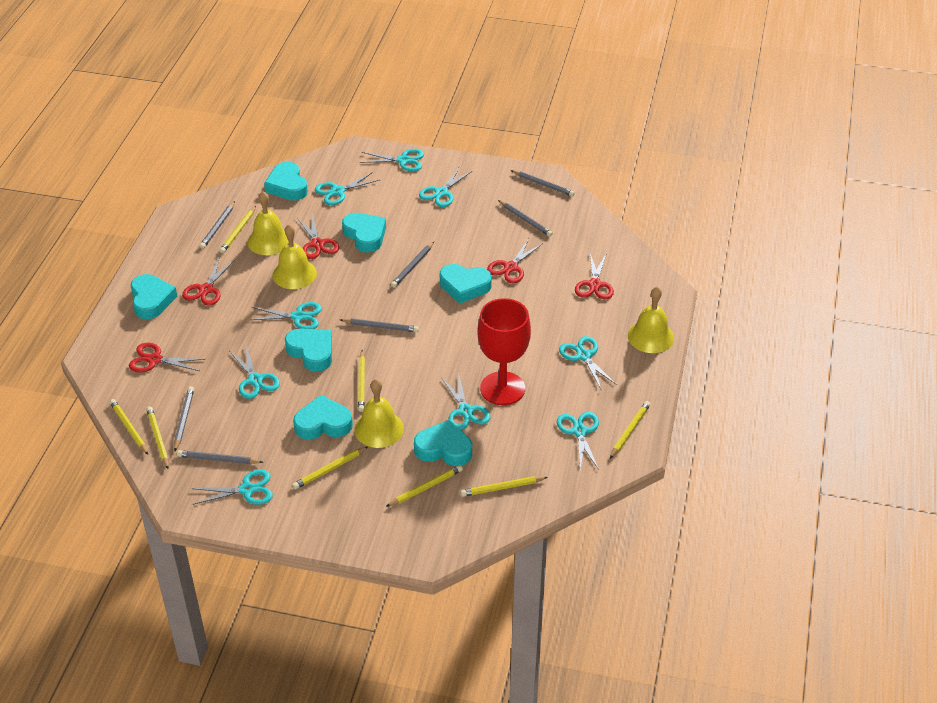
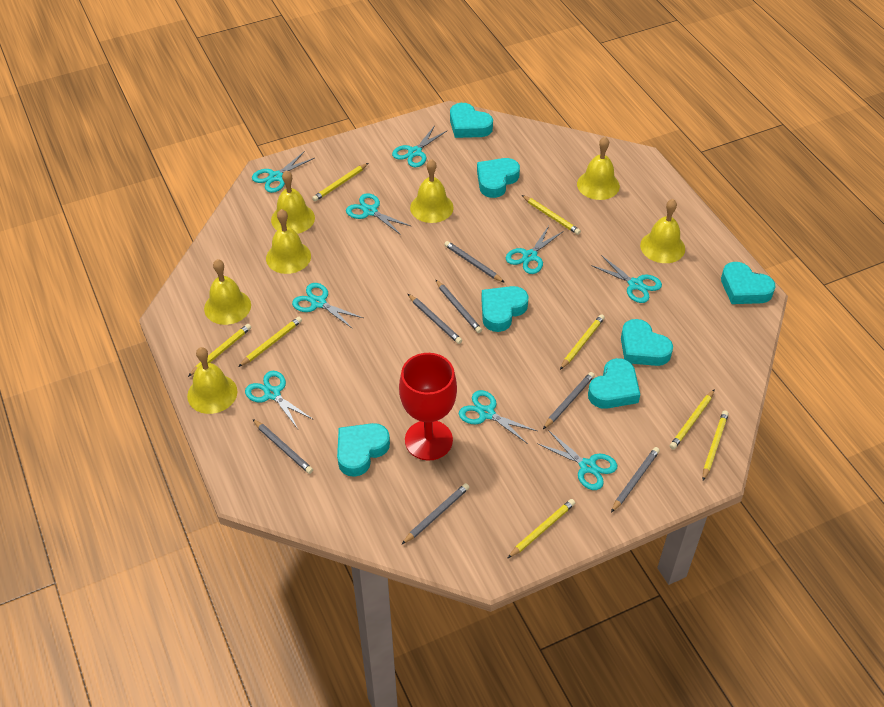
red scissors: [129,343,205,372] [182,257,235,306] [297,213,339,259] [487,239,543,283] [575,253,614,299] = 5 -> none = 0
yellow bell: [248,191,289,255] [272,224,317,289] [354,379,404,448] [628,287,674,353] = 4 -> [187,347,237,414] [204,259,251,325] [266,209,311,274] [271,170,315,234] [410,159,454,223] [577,137,620,200] [640,199,685,263] = 7

